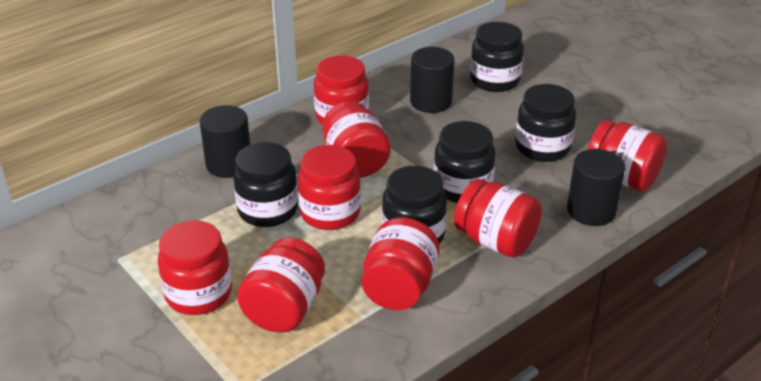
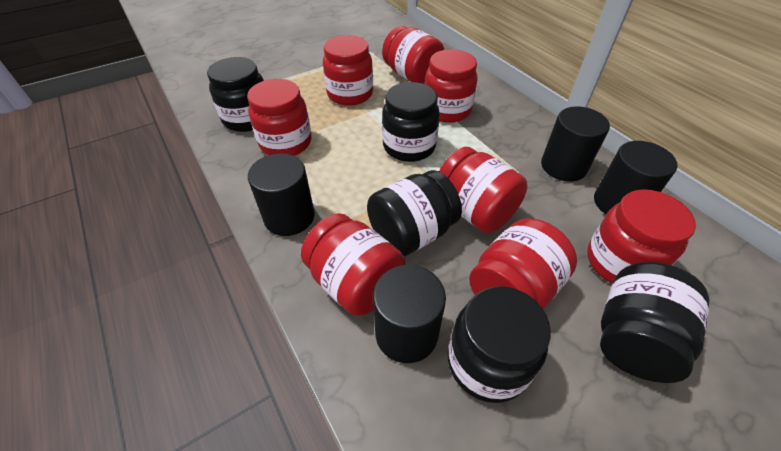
black cylinder: [200,105,250,178] [410,47,455,113] [567,149,625,226] = 3 -> [248,153,315,236] [373,265,446,363] [541,106,610,182] [594,141,677,214] = 4

